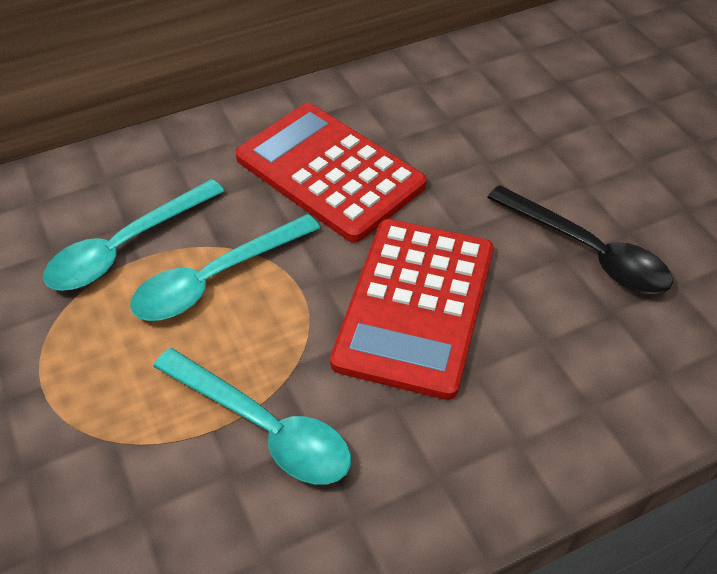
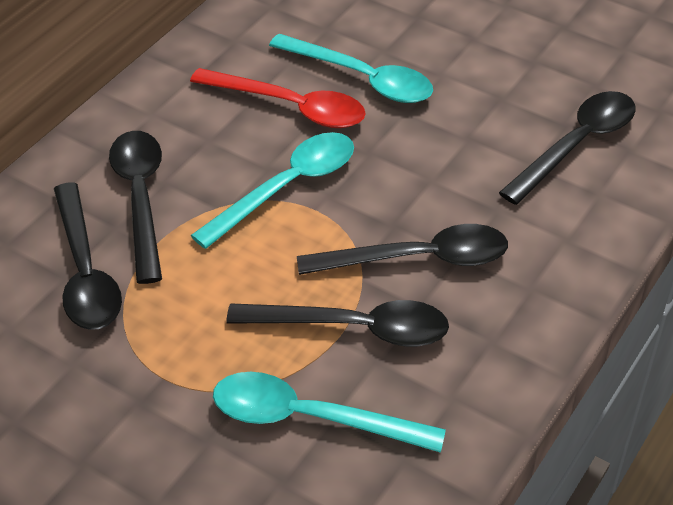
black spoon: [487,185,673,294] = 1 -> [54,182,122,330] [109,131,162,284] [226,300,449,347] [297,224,508,275] [499,91,636,205] = 5
red calculator: [235,103,427,243] [330,219,494,400] = 2 -> none = 0
red spoon: none = 0 -> [190,68,366,128] = 1

